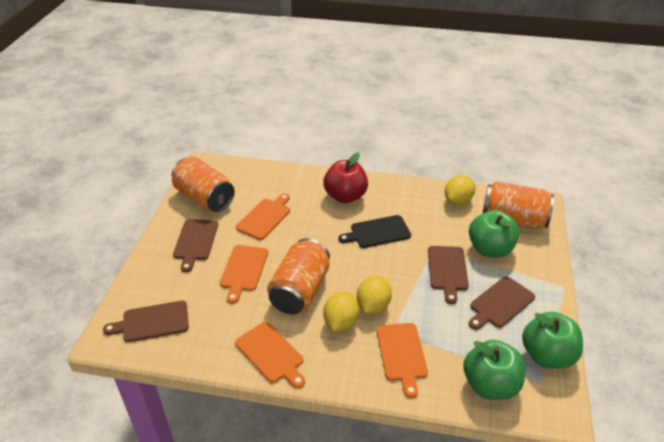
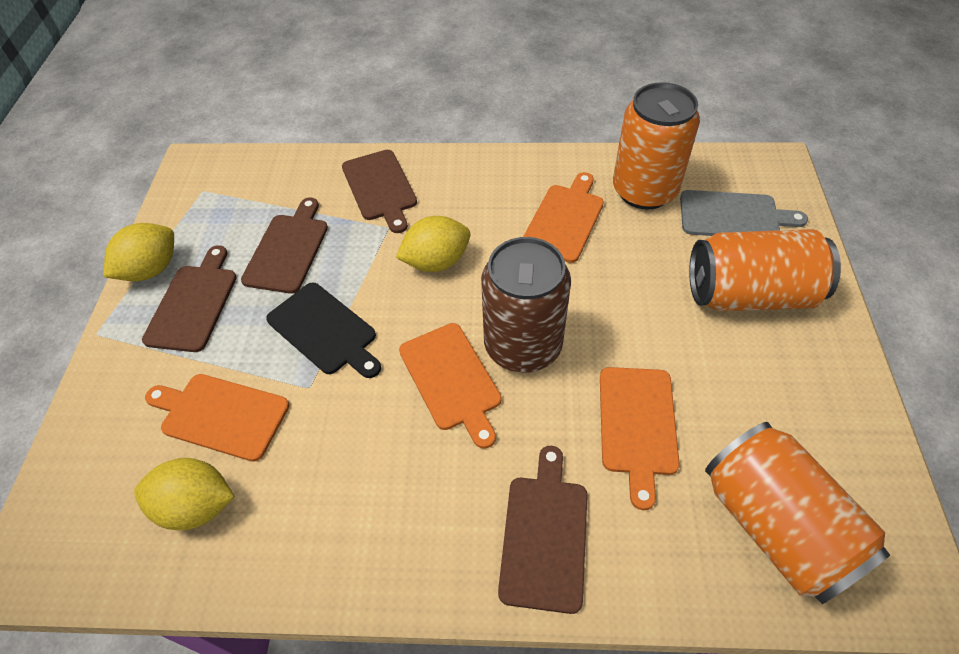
brown can: none = 0 -> [481,237,571,373] = 1
green apple: [463,340,526,400] [469,210,519,258] [522,312,583,369] = 3 -> none = 0
grey cutting board: none = 0 -> [680,190,808,236] = 1
red apple: [323,152,368,203] = 1 -> none = 0

